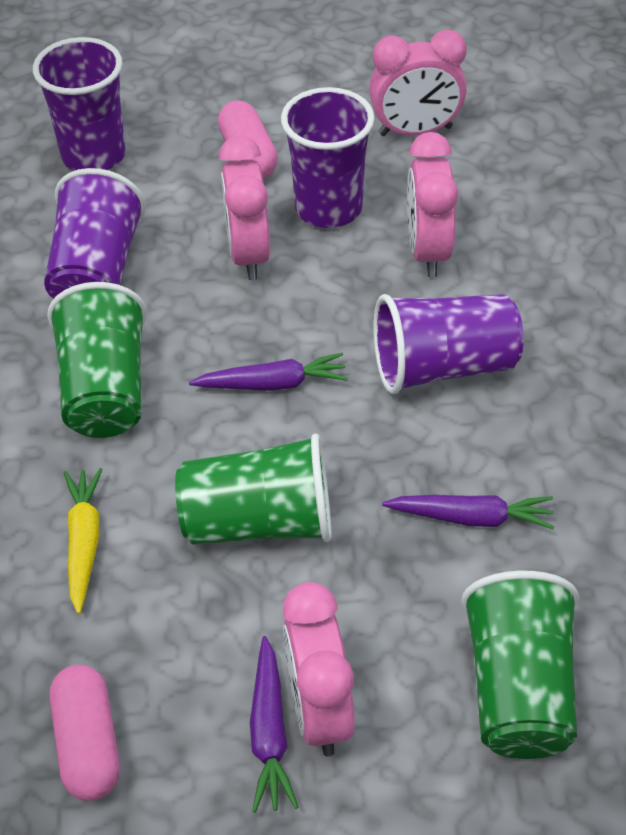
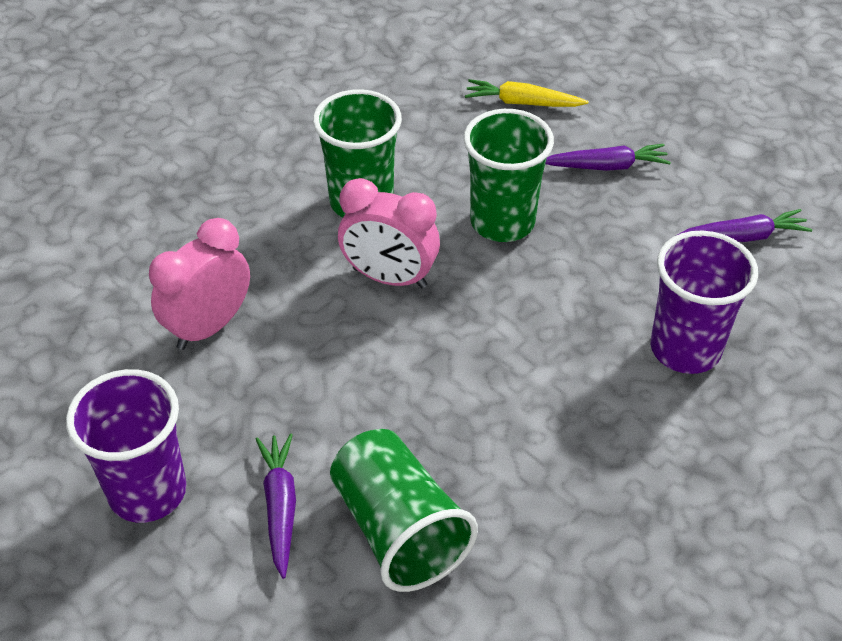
pink capsule: [50,665,120,801] [218,100,278,178] = 2 -> none = 0
pink clock: [219,136,270,280] [283,582,355,756] [369,30,467,136] [407,132,458,277] = 4 -> [149,218,250,350] [338,178,440,289] = 2
purple cup: [33,37,126,171] [44,168,146,299] [281,87,375,228] [374,294,524,394] = 4 -> [66,369,186,523] [651,231,758,374] = 2

